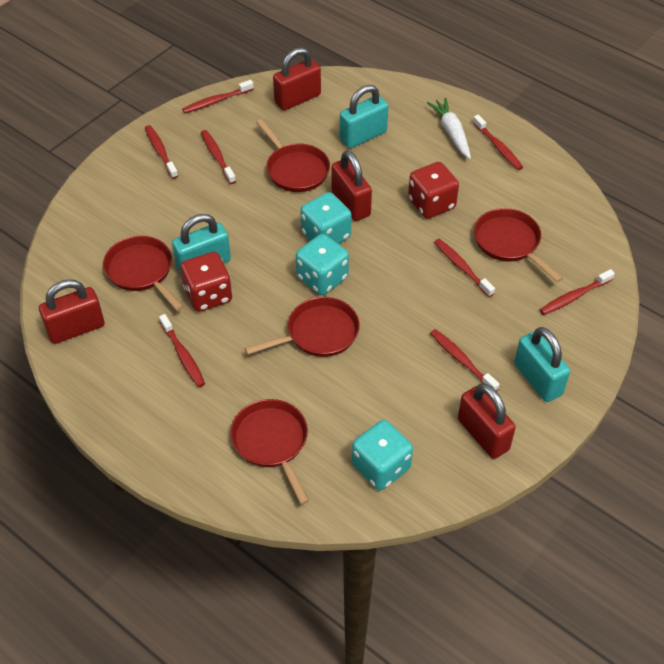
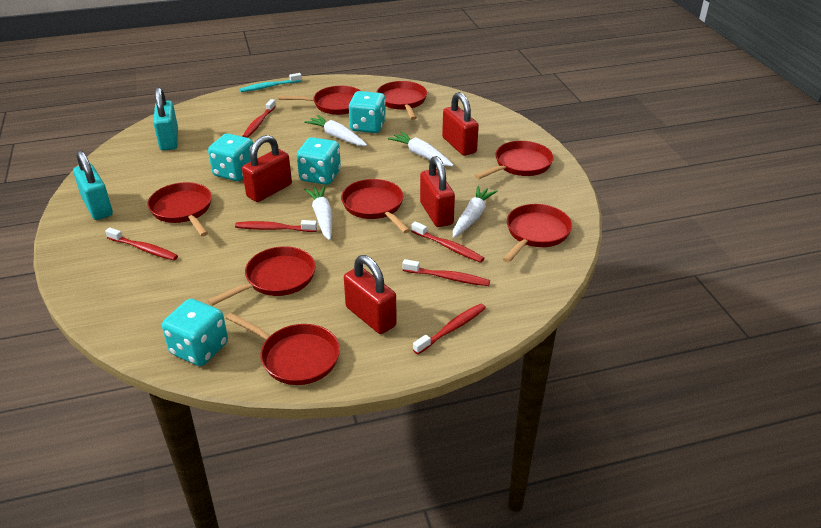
red dice: [180,252,232,312] [408,162,459,219] = 2 -> none = 0
red pan: [103,236,184,311] [230,399,309,505] [245,297,360,357] [256,119,330,192] [474,208,563,282] = 5 -> [148,182,212,236] [208,246,315,306] [226,313,340,385] [279,86,361,115] [341,179,410,233] [376,81,427,120] [475,141,554,179] [503,204,572,263] = 8
red toothbrush: [145,125,178,179] [159,314,205,387] [182,80,254,113] [201,130,236,184] [430,329,500,391] [434,239,495,297] [473,115,523,170] [540,269,615,315] = 8 -> [105,228,178,260] [235,220,317,232] [242,99,276,138] [402,259,490,286] [411,221,484,263] [413,304,486,354] = 6
turquoise dice: [296,234,349,295] [300,192,352,244] [352,420,413,490] = 3 -> [162,299,228,366] [208,133,253,181] [297,137,341,185] [349,91,386,133] = 4
turquoise padlock: [172,214,231,276] [340,85,388,148] [514,327,570,402] = 3 -> [73,150,113,220] [153,87,178,151] = 2
turquoise toothbrush: none = 0 -> [240,73,302,92] = 1
white carrot: [427,98,471,159] = 1 -> [304,115,367,146] [304,186,332,240] [388,131,454,166] [453,186,498,238] = 4

